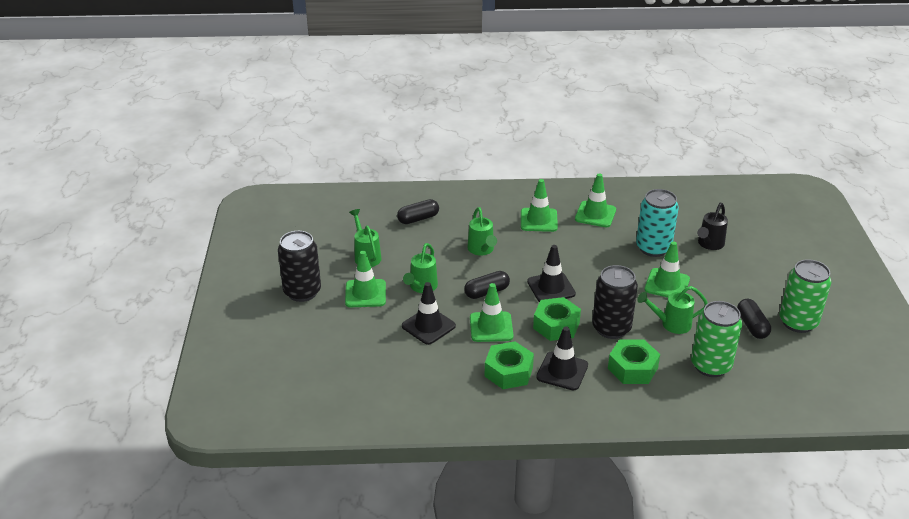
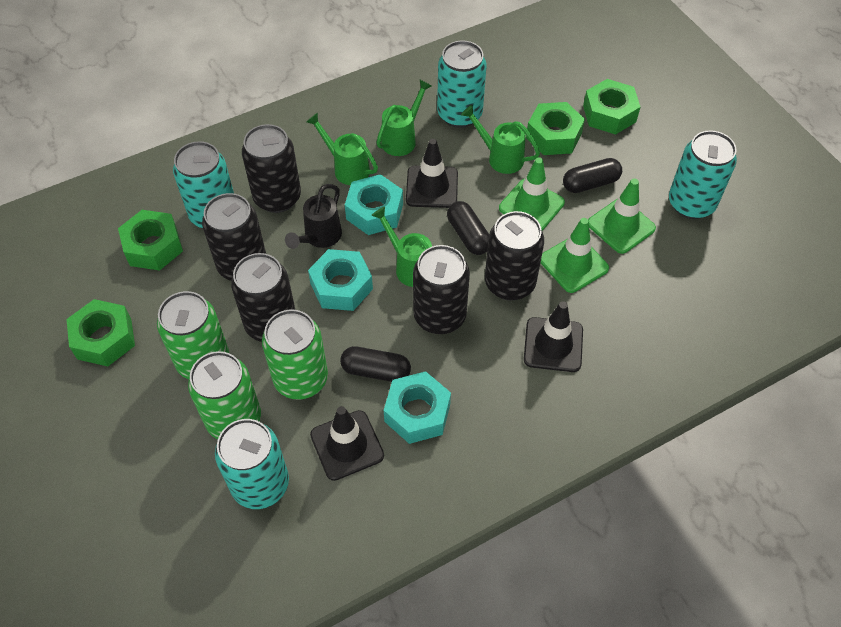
black can: [278,231,321,302] [592,265,638,339] = 2 -> [202,193,266,281] [231,253,295,342] [242,124,301,213] [413,245,470,334] [485,211,544,301] = 5
green can: [691,301,742,377] [779,259,831,333] = 2 -> [157,291,229,380] [188,351,261,439] [262,309,328,400] = 3
green nut: [485,341,534,389] [533,297,581,341] [608,339,660,384] = 3 -> [66,299,135,366] [118,210,183,271] [526,102,585,155] [583,79,640,135] = 4
green traffic cone: [345,251,386,307] [470,283,514,342] [521,179,558,232] [575,173,616,227] [645,241,690,298] = 5 -> [499,157,565,231] [541,218,609,293] [588,179,656,254] = 3
turquoise can: [636,189,679,257] = 1 -> [173,141,234,228] [215,419,289,509] [437,40,487,128] [669,130,737,219] = 4
turquoise nut: none = 0 -> [308,249,373,311] [345,174,403,235] [384,371,451,444] = 3

